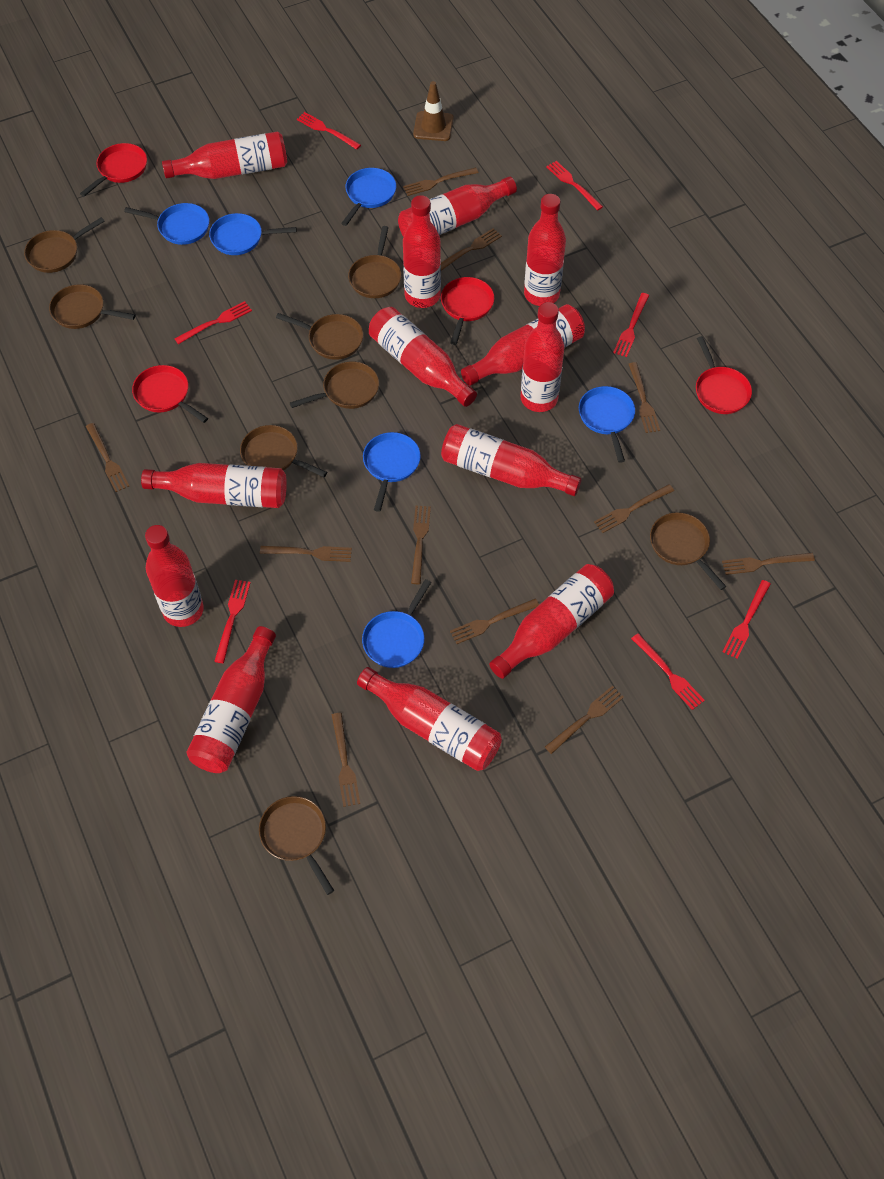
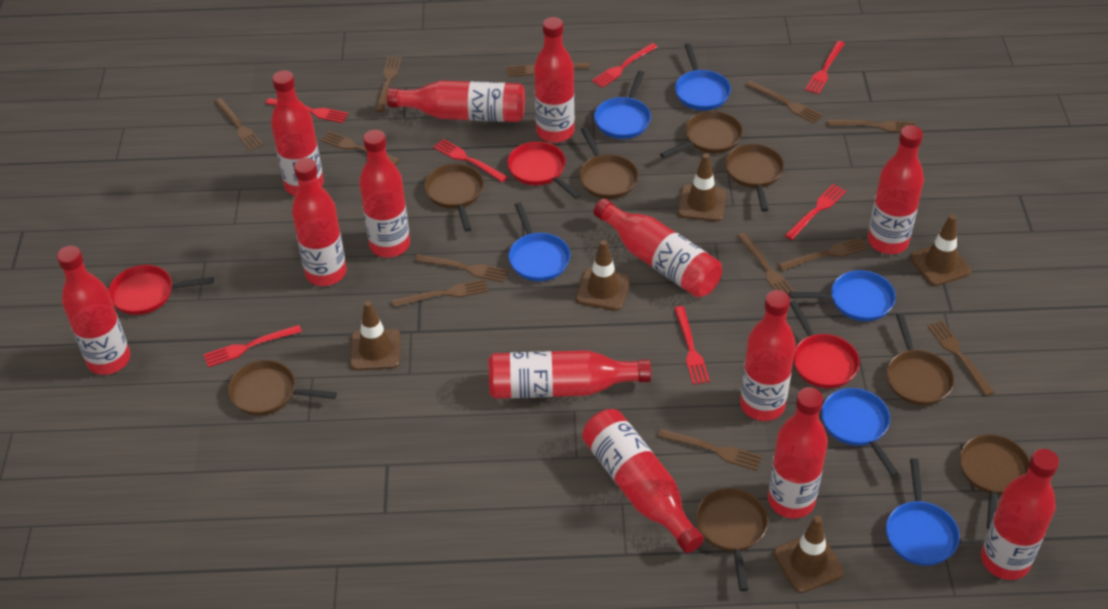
brown fork: [86,423,129,492] [260,546,352,562] [332,713,360,807] [403,167,478,196] [411,506,431,584] [441,228,502,271] [450,598,539,644] [545,686,624,754] [594,484,674,533] [629,362,660,433] [722,553,815,575] = 11 -> [214,98,263,151] [321,131,400,165] [375,56,402,112] [392,279,489,307] [415,254,508,282] [506,62,590,77] [658,428,762,471] [737,233,795,295] [746,81,823,124] [778,237,868,271] [828,119,916,132] [927,321,995,396] = 12
brown traffic cone: [413,81,454,141] = 1 -> [350,301,400,370] [576,240,630,311] [678,153,726,222] [774,516,844,593] [910,214,971,286] = 5
red pan: [80,143,147,197] [132,365,208,423] [441,277,494,345] [696,336,752,414] = 4 -> [108,265,214,315] [507,141,581,199] [790,301,860,388] = 3

